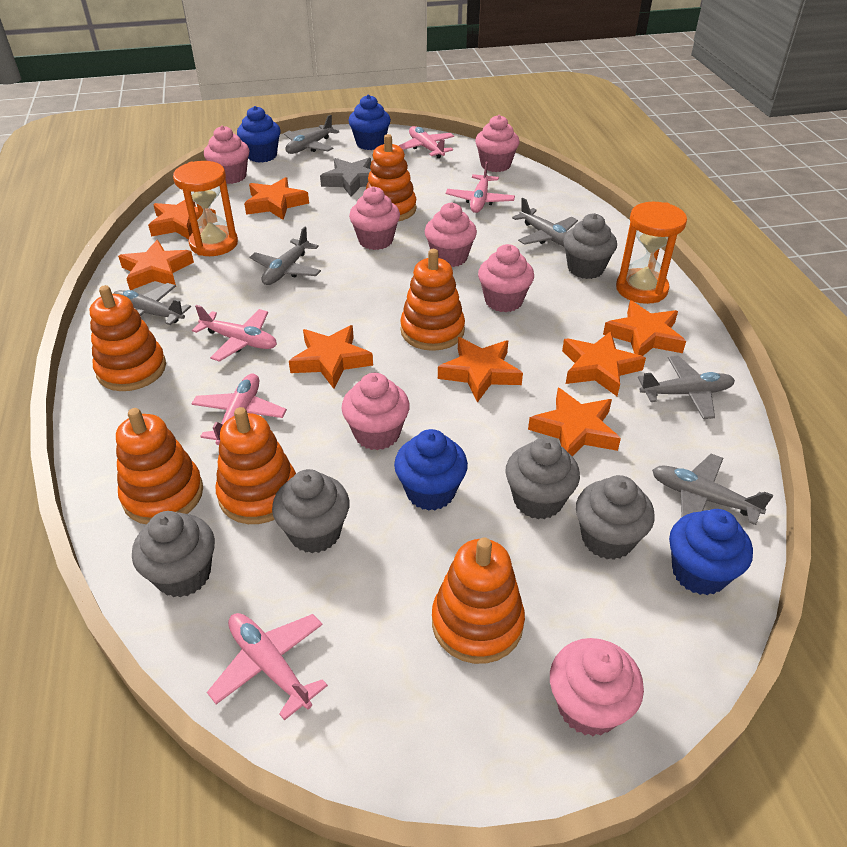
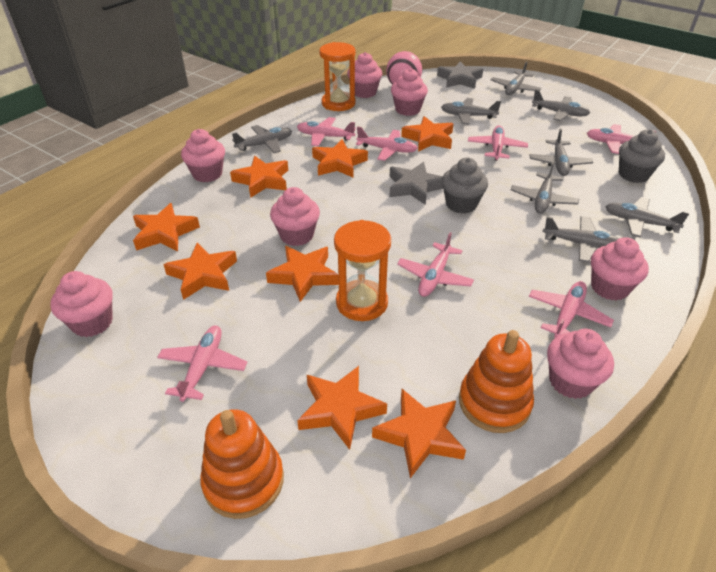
blue cupcake: [237,106,281,163] [348,95,391,150] [394,429,468,511] [669,509,753,595] = 4 -> none = 0
grey cupcake: [132,511,215,598] [272,469,350,553] [505,437,580,519] [563,213,617,279] [576,475,655,560] = 5 -> [441,158,488,214] [619,129,665,183] = 2
grey plane: [113,283,191,325] [250,227,321,285] [284,115,339,154] [512,198,578,246] [638,356,735,419] [652,454,773,525] = 6 -> [232,125,292,153] [441,98,501,124] [491,62,541,95] [511,162,579,214] [529,128,593,176] [532,90,590,121] [543,216,619,263] [605,197,689,238] = 8
grey star: [320,158,371,197] = 1 -> [389,162,443,205] [437,61,483,89] = 2
orange stacking toy: [90,285,166,391] [116,408,203,524] [216,407,296,524] [366,134,417,221] [400,249,465,351] [432,537,525,664] = 6 -> [200,409,284,519] [459,330,534,433] = 2
pink ball: none = 0 -> [386,51,422,85] = 1
pink plane: [192,305,277,362] [192,374,287,445] [207,613,328,721] [398,126,454,158] [446,162,515,213] = 5 -> [157,326,247,402] [297,117,356,146] [356,126,418,161] [397,232,474,297] [468,126,528,161] [529,281,614,338] [587,124,656,154] = 7

